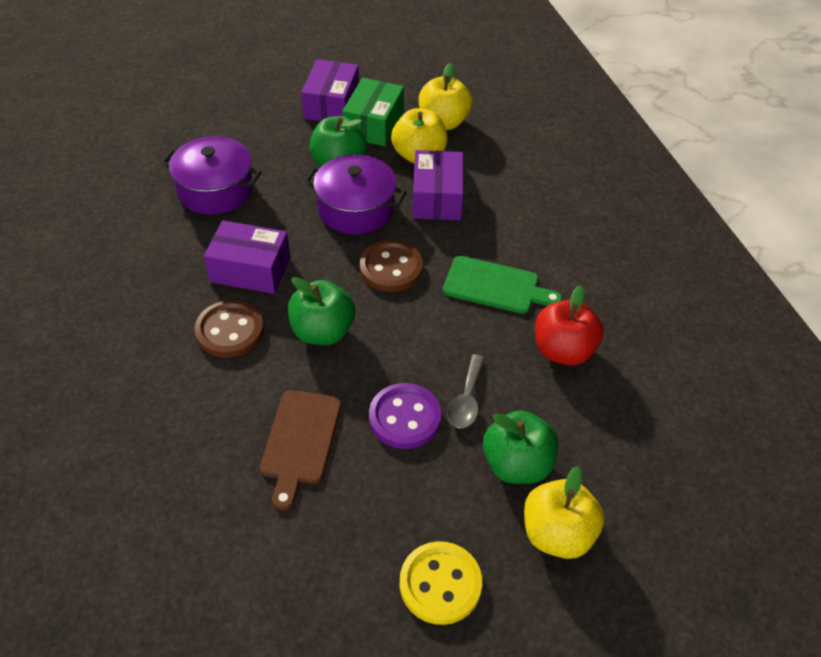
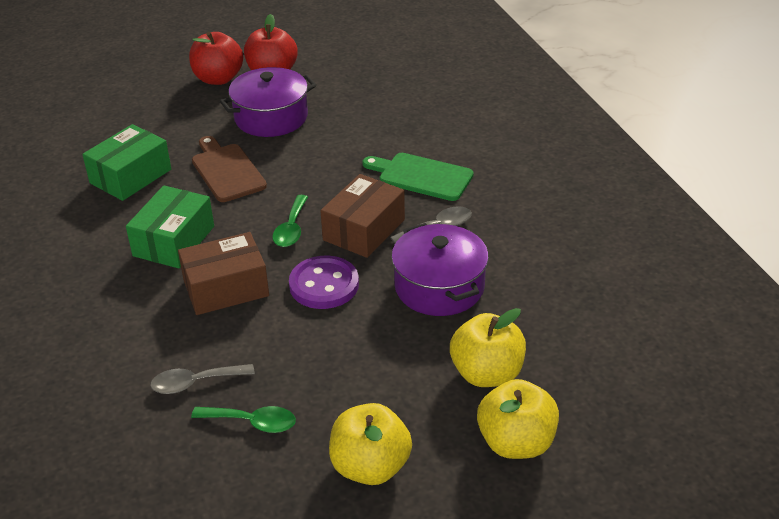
brown box: none = 0 -> [178,232,269,315] [320,174,405,258] = 2
brown button: [195,300,264,358] [360,240,423,292] = 2 -> none = 0
green apple: [288,277,355,345] [309,116,367,166] [483,410,559,484] = 3 -> none = 0
green box: [342,78,404,146] = 1 -> [82,124,171,201] [126,185,214,269] = 2
green spoon: none = 0 -> [191,406,296,433] [272,195,308,247] = 2
grey spoon: [447,354,484,429] = 1 -> [150,364,255,394] [390,206,472,244] = 2
purple box: [204,220,290,294] [301,59,359,121] [412,150,463,220] = 3 -> none = 0
red apple: [535,285,604,366] = 1 -> [189,32,243,85] [244,14,298,70] = 2
yellow button: [400,541,482,625] = 1 -> none = 0

